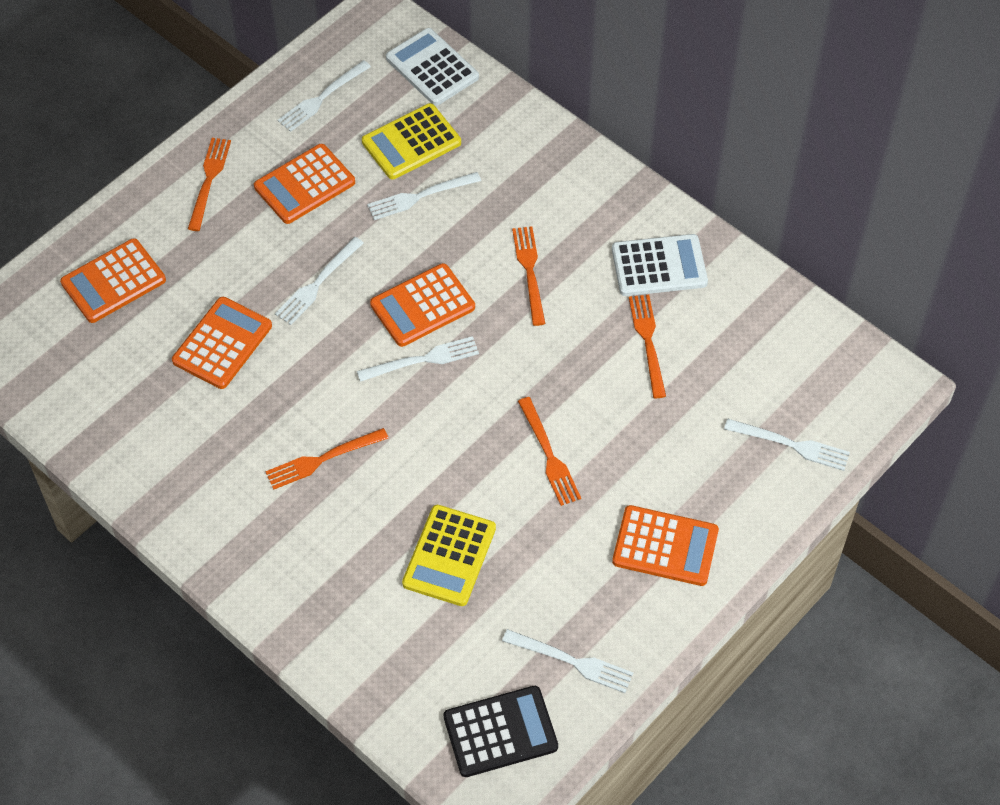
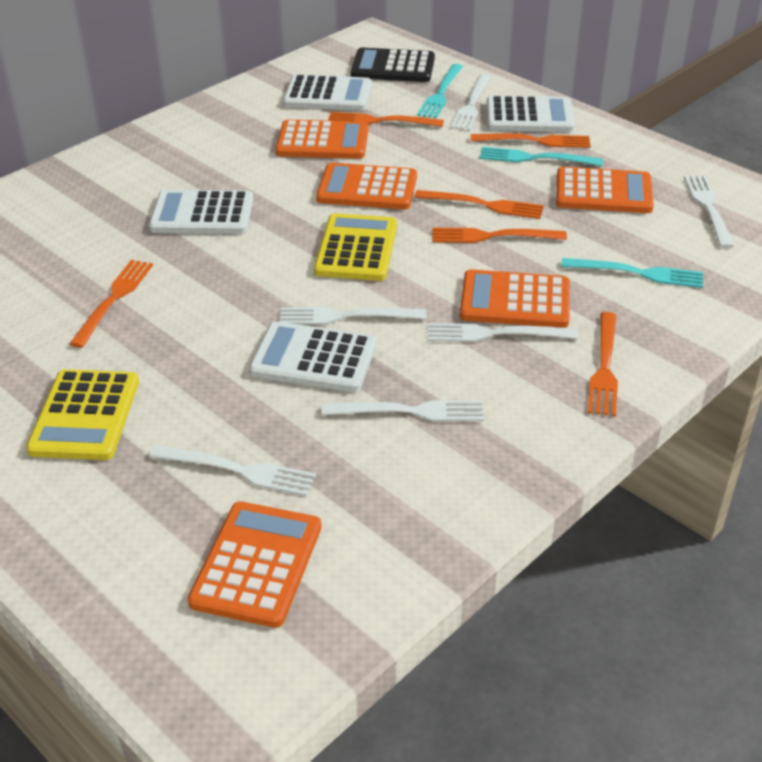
orange fork: [188,138,231,231] [265,428,388,490] [512,226,545,326] [518,397,581,506] [629,295,666,398] = 5 -> [69,260,153,348] [328,112,444,127] [414,190,544,219] [432,227,567,243] [471,133,591,148] [588,312,618,417] = 6
turquoise fork: none = 0 -> [417,64,463,118] [480,147,603,166] [561,258,703,288] = 3
white calculator: [386,28,479,106] [612,234,708,296] = 2 -> [149,190,254,234] [249,321,377,392] [283,74,372,111] [487,96,575,132] = 4

